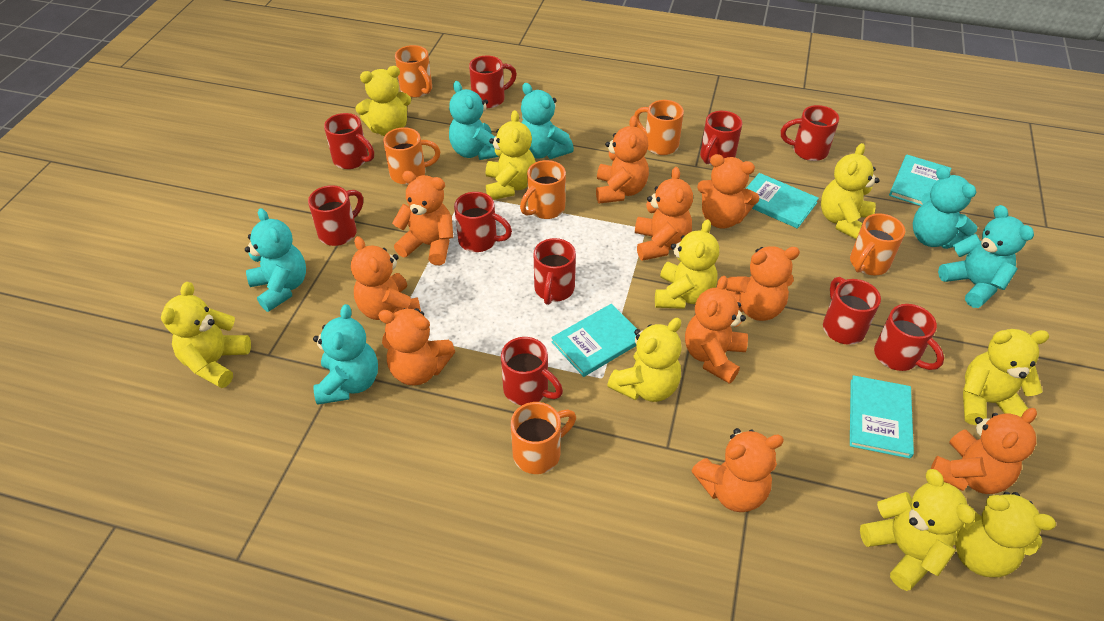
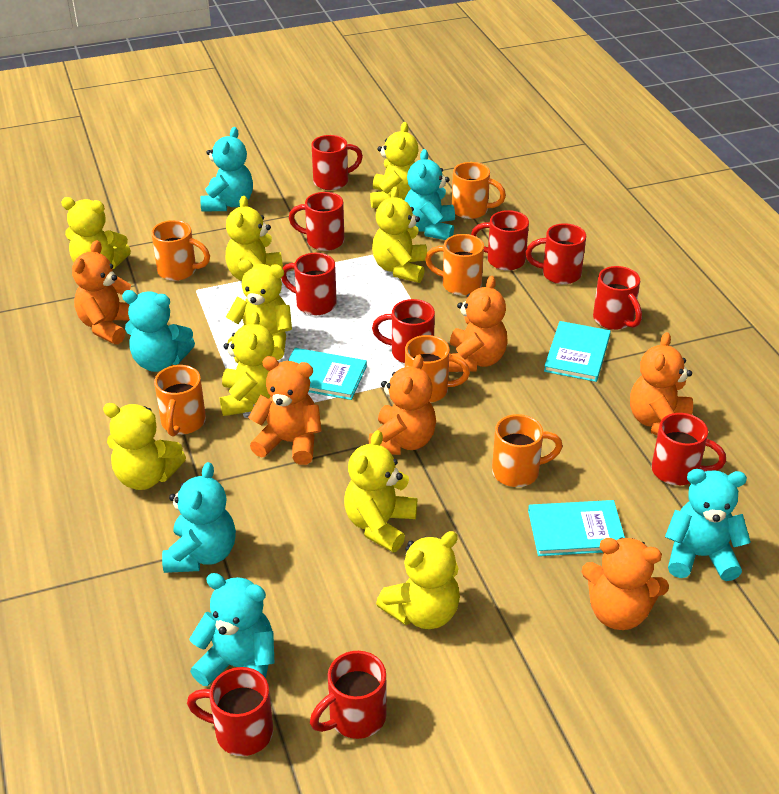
orange teddy bear: [351,236,421,320] [378,308,455,386] [392,171,453,265] [596,116,649,203] [635,167,693,261] [685,276,748,384] [691,428,784,512] [697,154,759,229] [726,246,800,321] [930,408,1037,494] = 10 -> [72,240,131,344] [248,356,321,465] [369,355,436,455] [449,276,507,372] [582,537,669,630] [630,332,693,435] = 6
turquoise book: [551,304,637,377] [746,173,819,229] [850,375,914,459] [889,154,951,206] = 4 -> [288,348,367,400] [528,500,625,556] [544,321,611,382] = 3

